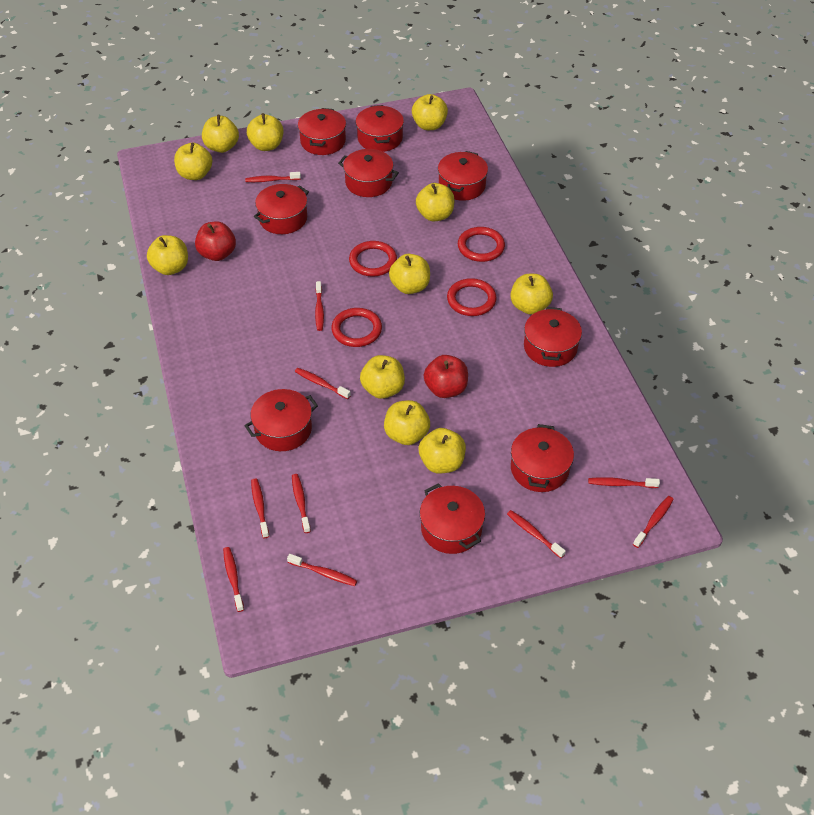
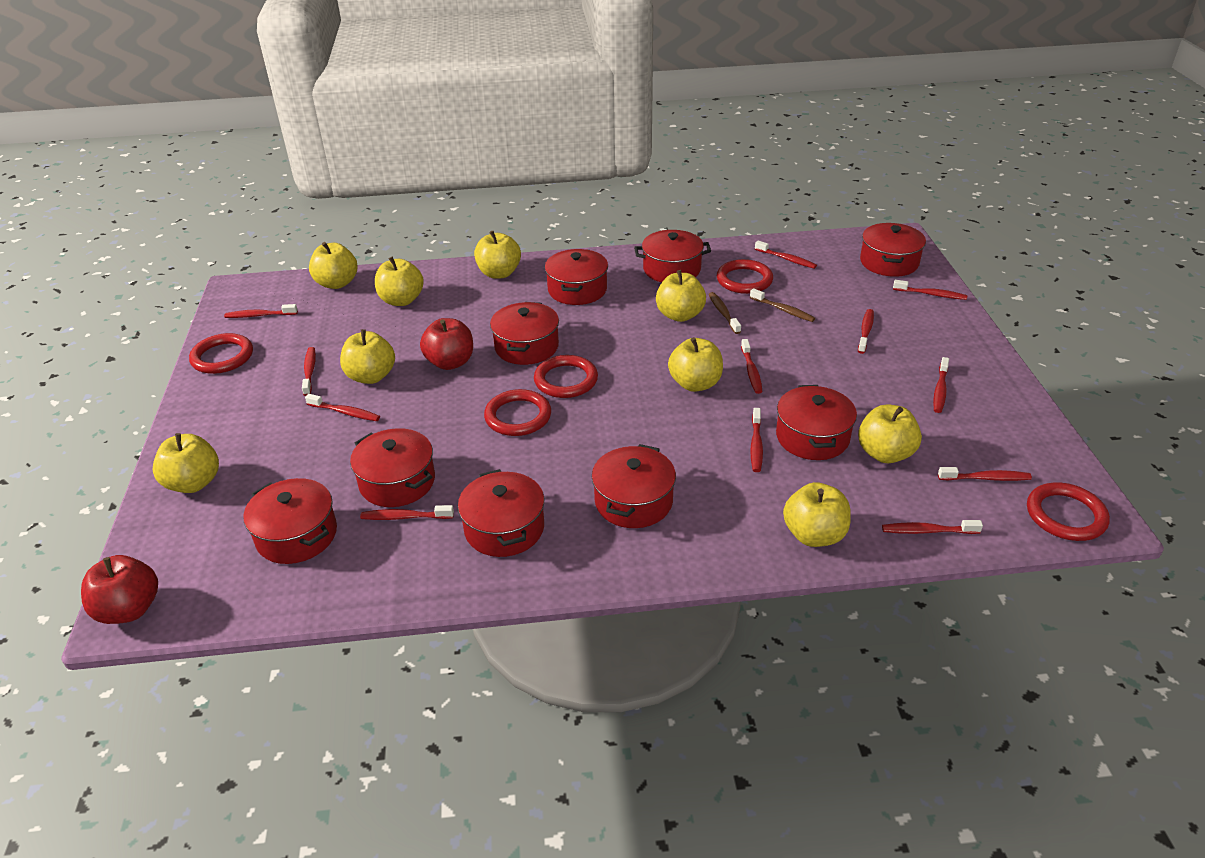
brown toothbrush: none = 0 -> [708,292,741,334] [750,288,815,322] = 2
red ring: [331,308,382,347] [349,241,397,277] [447,278,497,316] [458,227,505,262] = 4 -> [189,333,253,374] [484,389,551,436] [534,355,598,398] [717,259,773,294] [1027,483,1110,541] = 5
red toothbrush: [223,547,244,612] [245,172,301,182] [251,478,269,538] [287,554,357,586] [292,474,311,533] [295,368,351,399] [315,281,324,331] [507,510,566,558] [588,477,660,488] [633,496,674,548] = 10 -> [224,304,298,318] [302,347,316,396] [305,394,380,421] [360,505,454,520] [741,339,762,394] [750,408,763,472] [755,240,817,269] [858,309,874,354] [882,520,983,534] [893,280,967,300] [933,357,949,413] [938,467,1032,481] = 12
yellow apple: [147,235,188,275] [174,143,212,180] [202,115,239,153] [247,113,283,151] [360,355,405,399] [384,400,430,445] [389,254,430,294] [412,94,448,130] [416,183,455,221] [419,428,466,473] [510,274,553,315] = 11 -> [152,433,219,493] [309,242,357,289] [340,329,395,384] [375,257,424,306] [474,231,521,279] [656,270,706,322] [668,337,723,392] [783,482,851,547] [858,404,922,463] = 9

